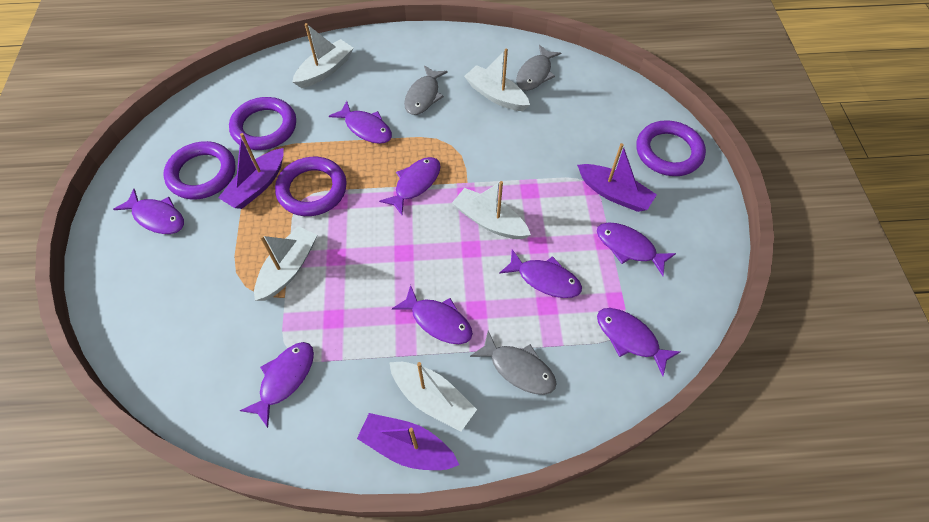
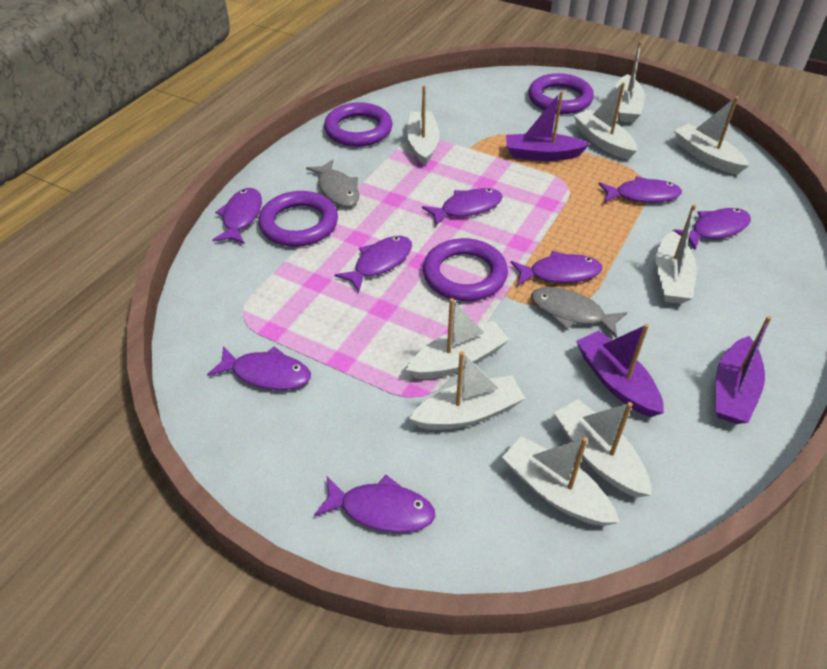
grey fish: [404,65,448,115] [470,331,557,395] [516,45,561,91] = 3 -> [306,159,359,207] [531,287,627,338] = 2
white boat: [254,226,317,301] [292,23,353,88] [389,362,477,431] [452,181,531,239] [464,49,530,111] = 5 -> [406,298,510,379] [407,85,440,165] [409,351,525,430] [502,436,620,526] [554,399,651,497] [574,82,637,160] [614,41,645,123] [656,204,697,304] [674,96,749,175] = 9

